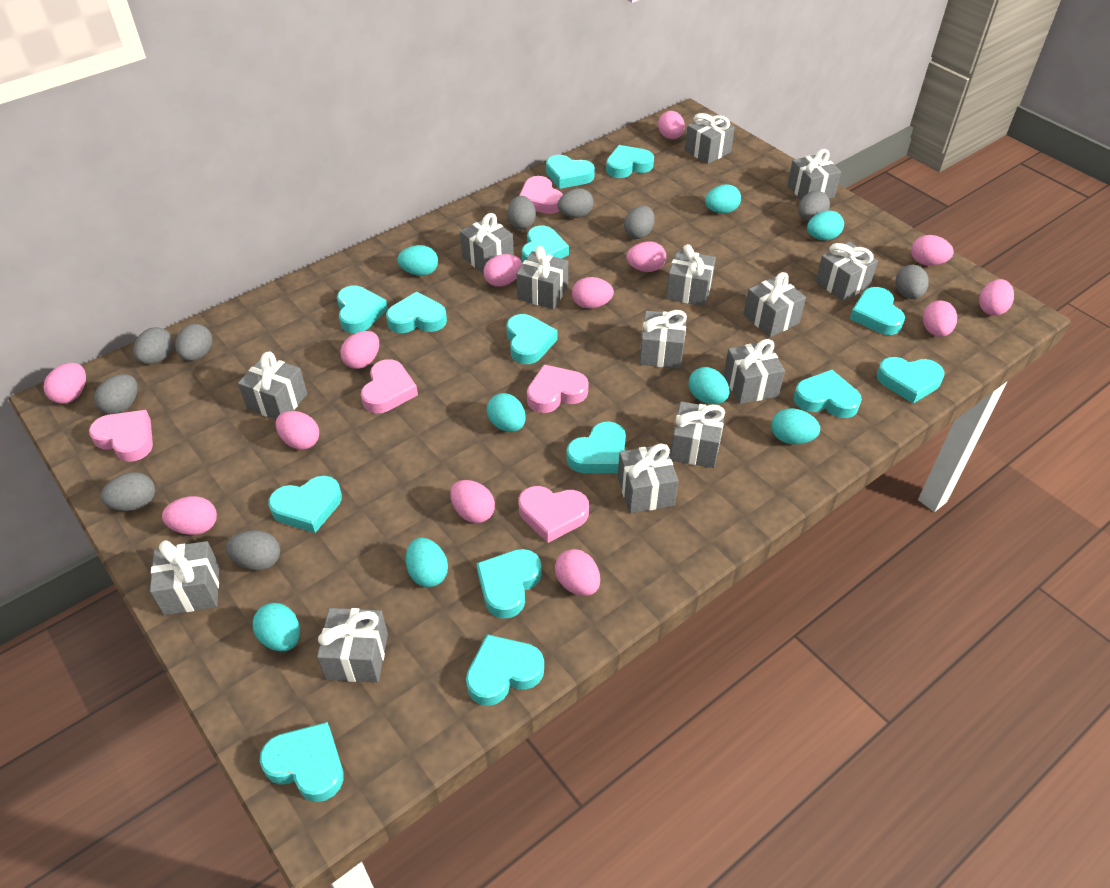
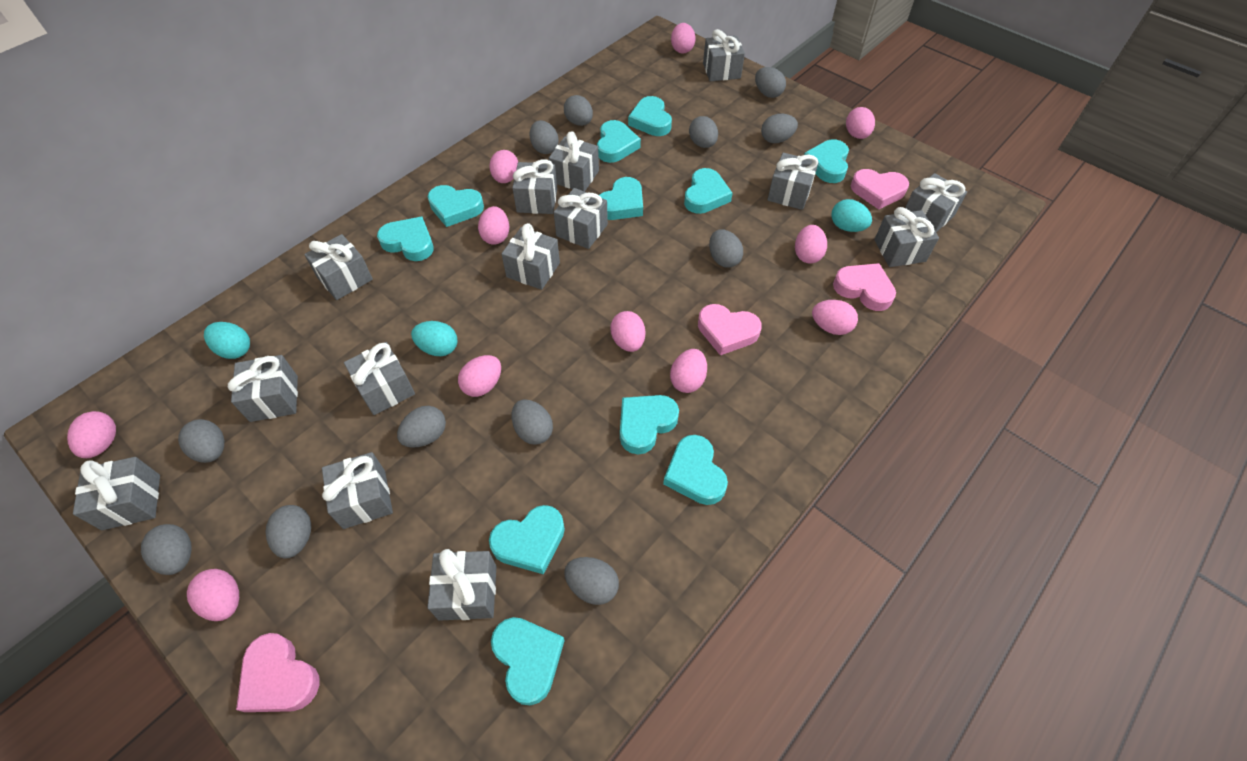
grey egg: [94,374,138,415] [100,472,155,511] [133,327,174,364] [175,324,212,361] [226,530,280,570] [507,196,536,229] [558,188,593,218] [624,205,655,239] [798,191,830,221] [895,265,929,299] = 10 -> [141,524,192,575] [178,419,224,463] [265,505,311,559] [397,406,446,448] [511,399,553,445] [530,120,559,154] [564,95,593,126] [564,557,619,605] [689,116,718,148] [709,229,743,268] [755,67,786,98] [761,113,798,143] = 12
pink egg: [44,363,86,404] [162,496,217,535] [276,411,319,450] [340,331,379,369] [450,480,495,523] [484,254,522,287] [555,549,600,596] [572,277,614,309] [626,242,666,272] [658,111,685,139] [911,235,954,266] [923,300,957,337] [979,279,1014,316] = 13 -> [67,411,116,458] [187,569,239,621] [458,355,501,397] [478,206,509,245] [489,150,518,183] [610,311,645,352] [670,349,707,393] [671,23,696,53] [795,225,827,264] [812,300,858,335] [846,107,875,139] = 11
pink heart: [89,410,153,462] [361,359,418,413] [518,486,589,543] [519,176,563,214] [527,365,589,413] = 5 -> [236,633,320,712] [698,304,762,355] [833,263,896,311] [851,169,909,210] = 4
turquoise egg: [253,603,300,651] [397,245,438,276] [406,538,448,587] [487,393,526,432] [689,367,729,404] [705,184,741,214] [771,408,820,444] [807,210,844,240] = 8 -> [204,322,250,359] [411,321,457,356] [831,199,872,232] = 3
turquoise heart: [260,722,344,802] [268,475,342,533] [337,286,388,333] [386,292,447,333] [466,634,544,706] [476,549,542,619] [506,314,558,364] [522,226,569,262] [546,155,595,189] [566,421,626,473] [606,145,654,178] [794,370,862,418] [850,287,905,335] [877,357,944,404] = 14 -> [377,217,434,261] [428,185,484,227] [489,505,565,575] [491,617,565,705] [597,120,641,163] [599,177,643,220] [620,395,679,454] [628,96,672,136] [663,435,728,505] [684,168,733,214] [804,139,849,183] = 11

